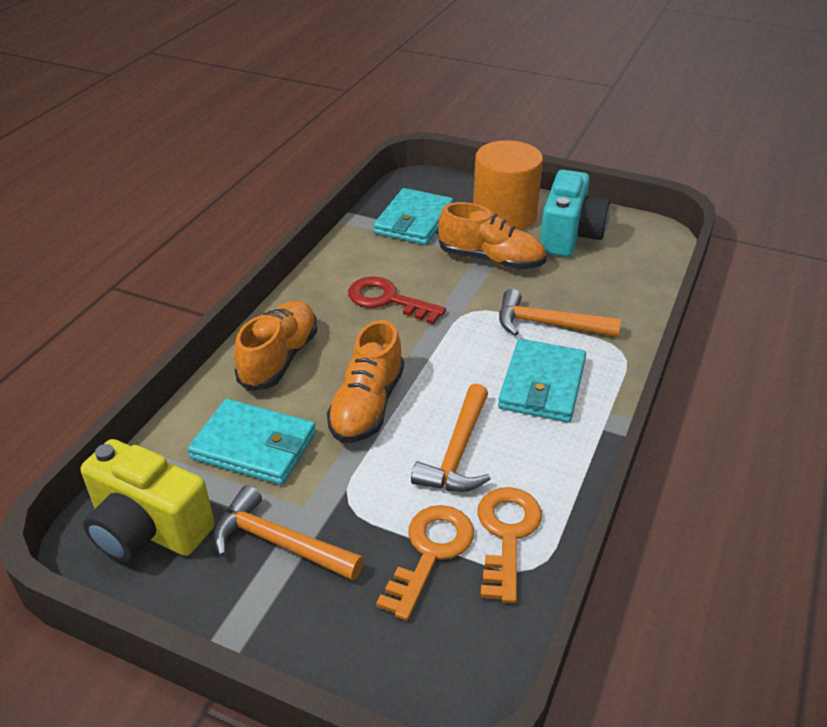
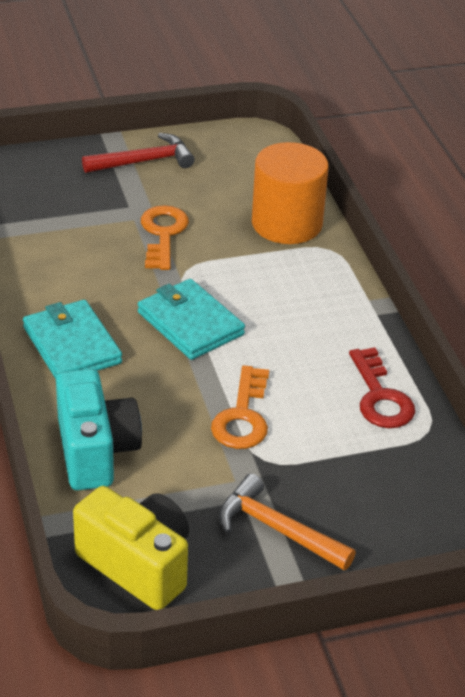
orange hammer: [212,485,364,581] [411,383,491,492] [499,289,621,337] = 3 -> [219,474,356,570] = 1
orange shoe: [234,300,317,391] [327,320,404,443] [438,202,546,269] = 3 -> none = 0
red hammer: none = 0 -> [82,133,195,173] = 1
turquoise wallet: [188,399,316,485] [373,188,453,245] [498,339,586,423] = 3 -> [23,300,122,379] [138,279,245,360] = 2

